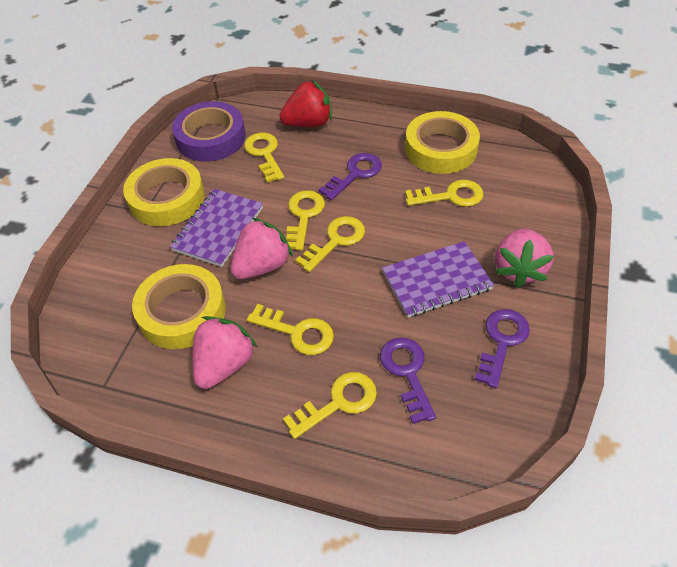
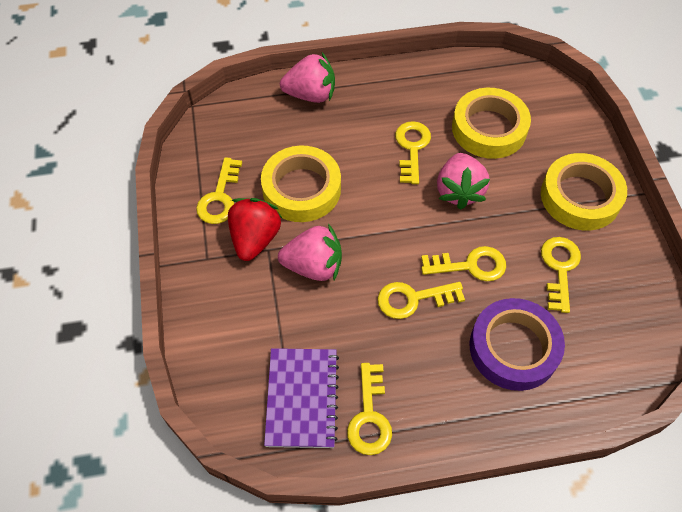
purple key: [319,153,382,200] [380,337,436,424] [474,309,530,388] = 3 -> none = 0
purple notebook: [170,189,263,267] [382,241,494,318] = 2 -> [264,348,339,448] = 1

